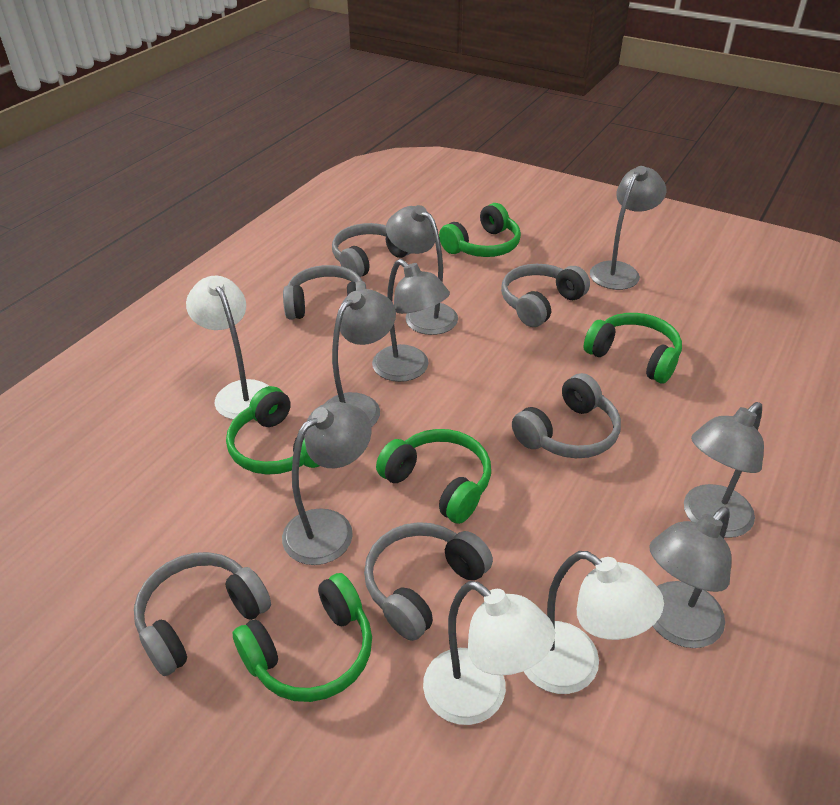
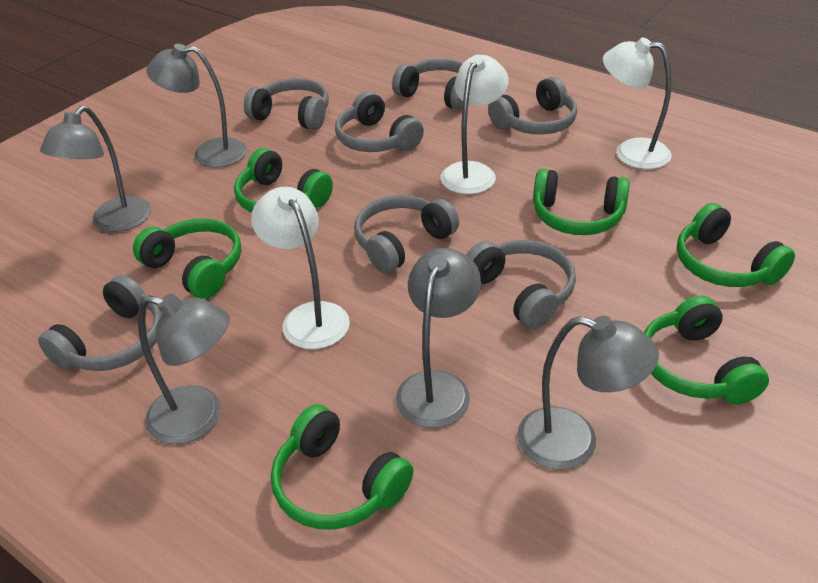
green headphones: [226,386,319,475] [233,573,372,702] [376,429,491,524] [439,203,521,257] [584,313,682,383] = 5 -> [133,218,241,299] [234,148,333,213] [271,404,414,529] [533,169,630,235] [644,295,769,404] [677,203,795,287] = 6
grey headphones: [134,552,271,676] [283,265,366,320] [332,223,411,278] [364,522,493,641] [501,264,590,327] [512,373,621,458] = 6 -> [38,275,162,371] [244,78,329,130] [335,91,424,152] [354,195,459,274] [392,59,463,110] [467,240,576,329] [488,77,577,134] = 7
grey lamp: [282,402,372,565] [326,289,396,427] [372,259,450,382] [386,205,458,335] [590,166,667,290] [649,507,732,648] [684,402,764,538] = 7 -> [40,105,151,232] [138,294,230,444] [146,44,247,168] [396,248,481,428] [517,316,659,470] = 5

